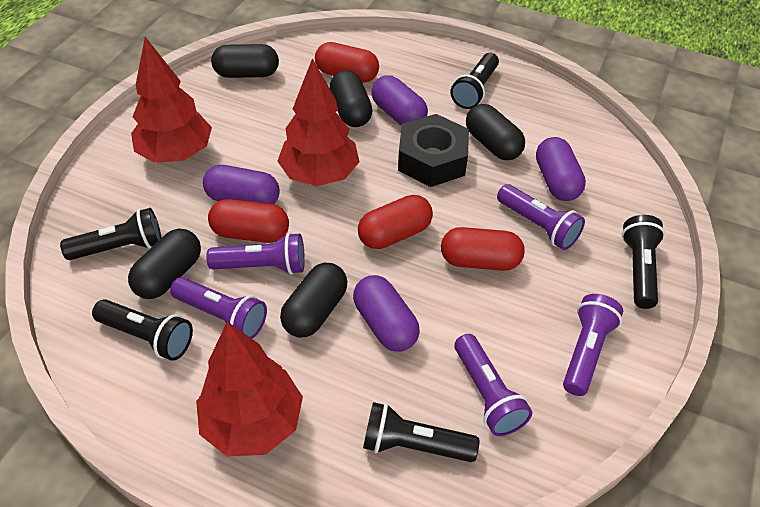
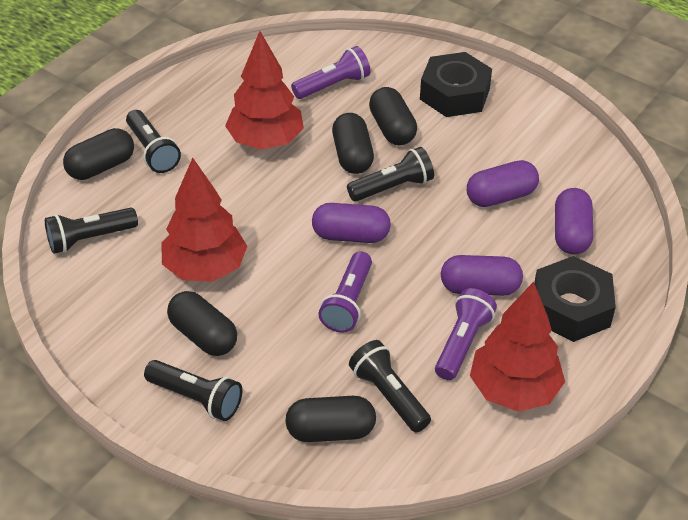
black nut: [398,114,469,187] = 1 -> [420,52,492,117] [534,256,616,342] = 2
purple flashlight: [170,277,267,339] [206,233,305,275] [454,334,532,436] [497,184,585,250] [563,294,623,396] = 5 -> [291,46,370,99] [318,251,372,332] [435,288,497,380] = 3
red capsule: [208,199,289,243] [315,42,379,83] [358,195,433,249] [441,227,525,271] = 4 -> none = 0

